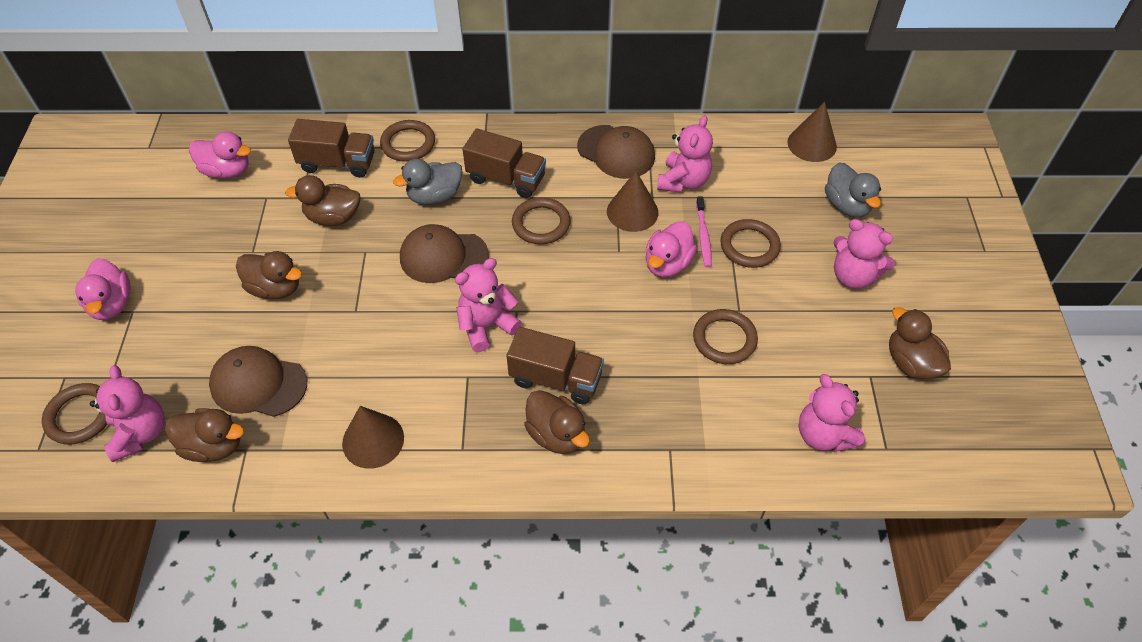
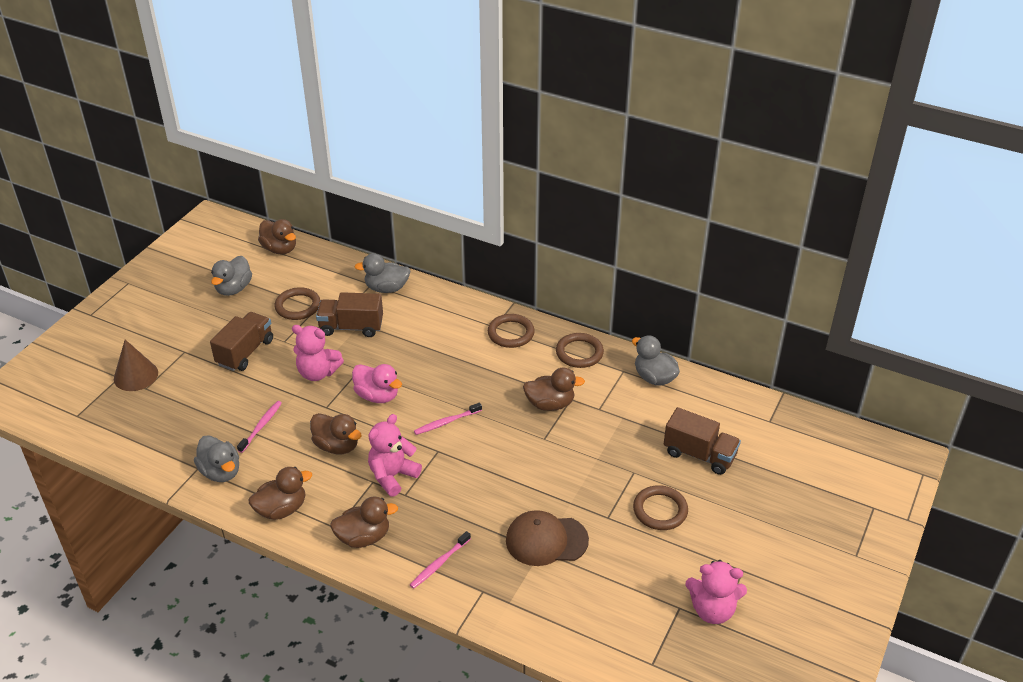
brown cap: [209,346,307,417] [400,224,489,283] [577,125,655,179] = 3 -> [506,510,589,566] = 1
brown cone: [342,406,404,469] [607,171,658,232] [787,102,837,162] = 3 -> [114,340,158,391] = 1
brown ring: [42,383,108,444] [380,120,435,162] [512,197,571,244] [693,309,758,364] [720,219,781,268] = 5 -> [274,287,320,320] [488,314,535,348] [556,333,604,368] [633,485,688,530] = 4
grey duck: [393,159,462,205] [825,163,881,217] = 2 -> [194,435,239,482] [211,256,252,296] [354,253,411,293] [632,335,680,386] = 4
pink duck: [75,258,131,320] [189,131,251,179] [646,221,697,277] = 3 -> [352,364,402,403] = 1
pink teddy bear: [90,365,164,462] [455,258,522,352] [657,115,713,193] [798,374,865,452] [834,219,895,289] = 5 -> [292,325,344,381] [368,414,422,497] [685,560,747,624] = 3
pink toothbrush: [696,196,712,267] = 1 -> [237,401,282,453] [410,531,471,589] [414,403,482,435] = 3

